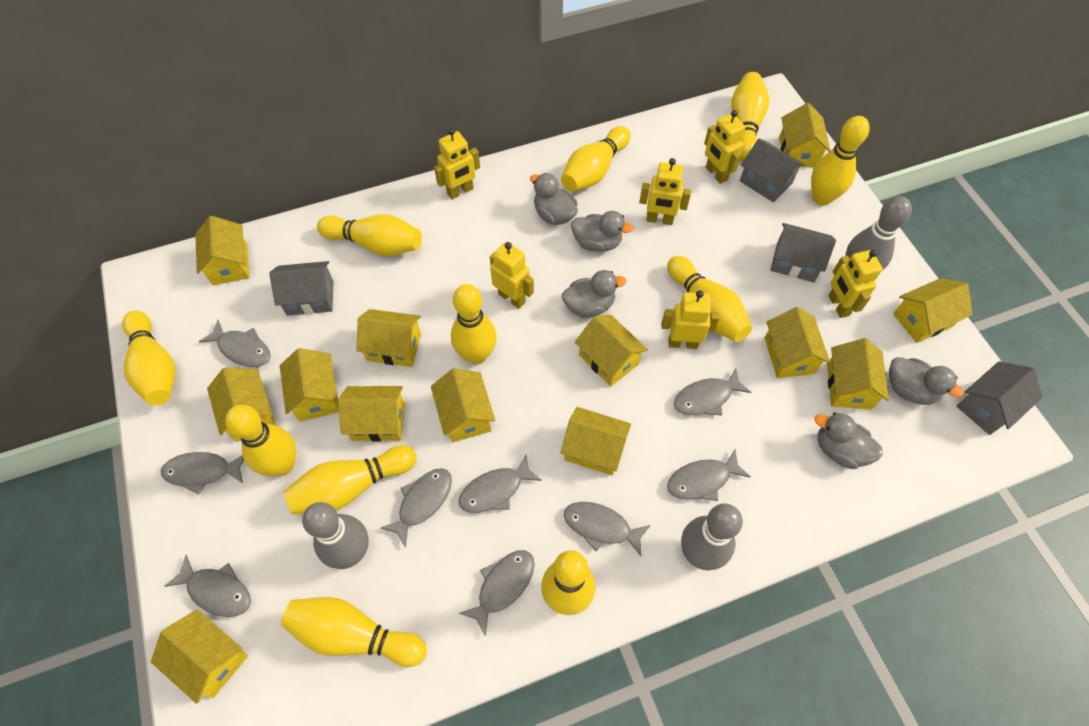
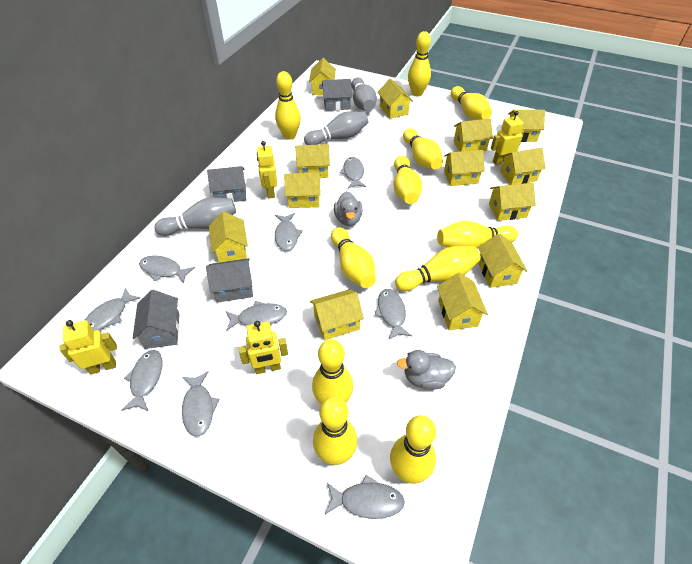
grey duck: [530,173,578,225] [562,270,626,318] [571,211,634,252] [815,412,883,469] [889,357,963,405] = 5 -> [334,191,363,226] [397,350,456,390] = 2
yellow robot: [434,128,480,199] [490,242,534,309] [639,158,691,225] [662,290,720,349] [704,110,745,184] [828,250,883,318] = 6 -> [59,320,117,375] [238,321,288,374] [257,141,277,199] [491,111,524,165] = 4

